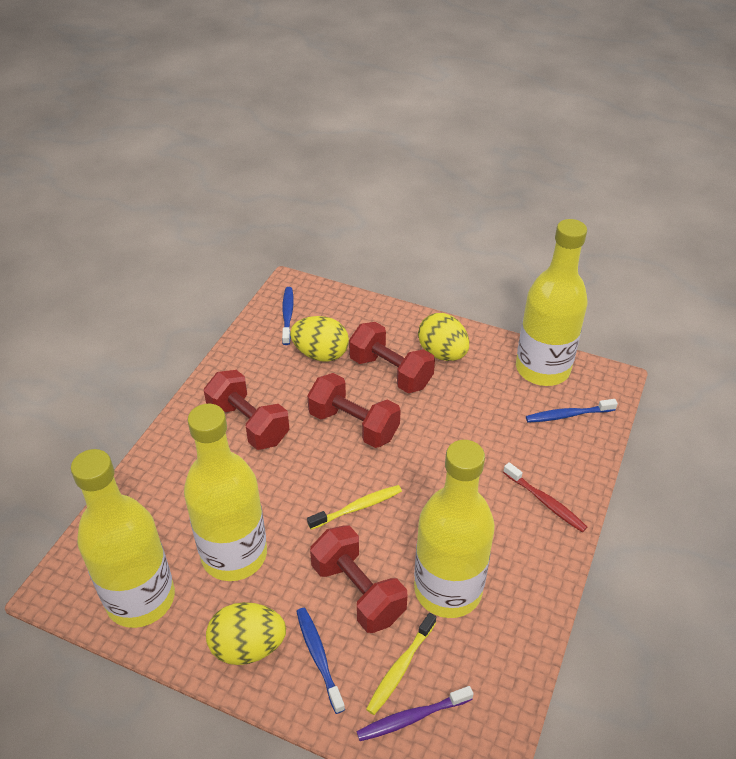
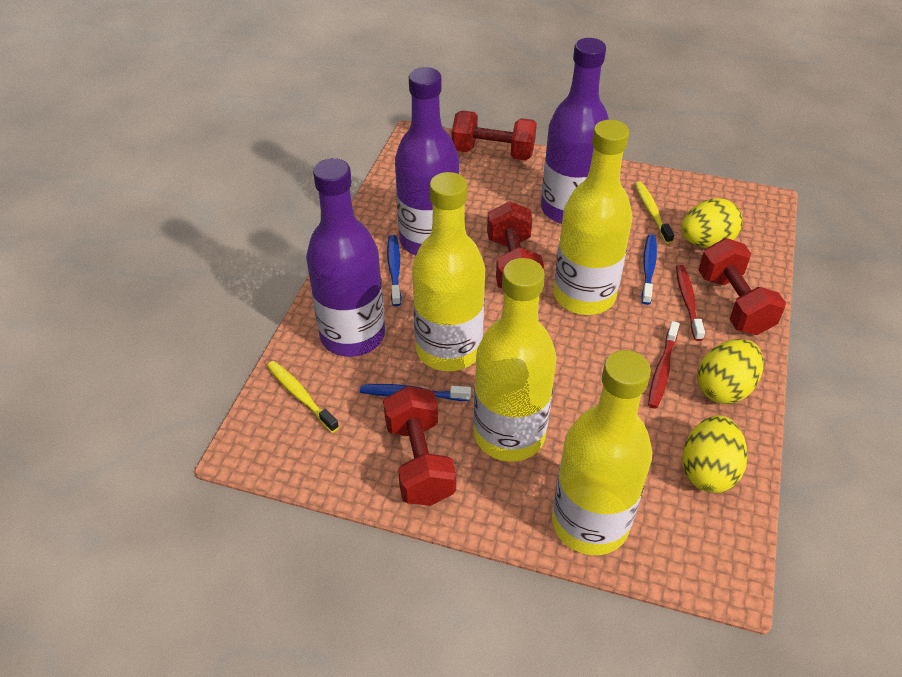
purple bottle: none = 0 -> [306,158,385,357] [395,67,459,255] [541,38,609,224] = 3
purple toothbrush: [356,686,473,741] = 1 -> none = 0
red toothbrush: [503,462,587,532] = 1 -> [648,321,680,408] [676,265,705,341] = 2

